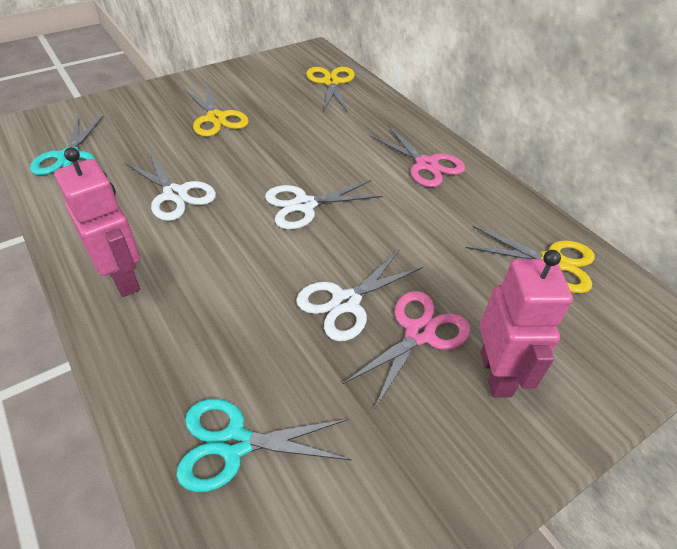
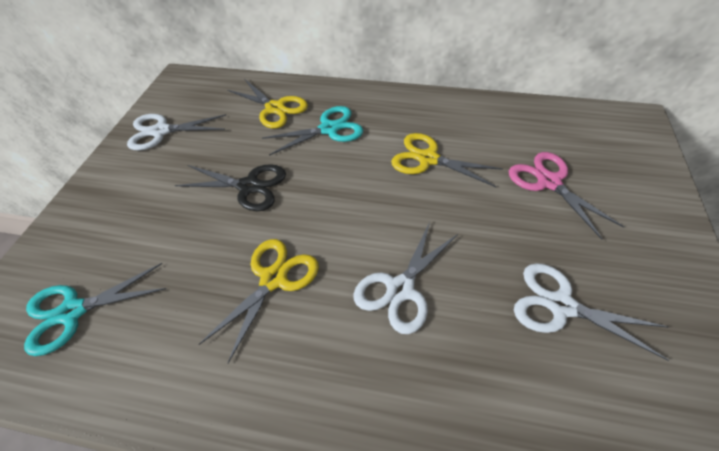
black scissors: none = 0 -> [175,164,286,211] = 1
pink robot: [54,147,140,297] [480,250,573,398] = 2 -> none = 0
pink scissors: [343,291,471,410] [370,126,465,187] = 2 -> [509,152,624,240] = 1

